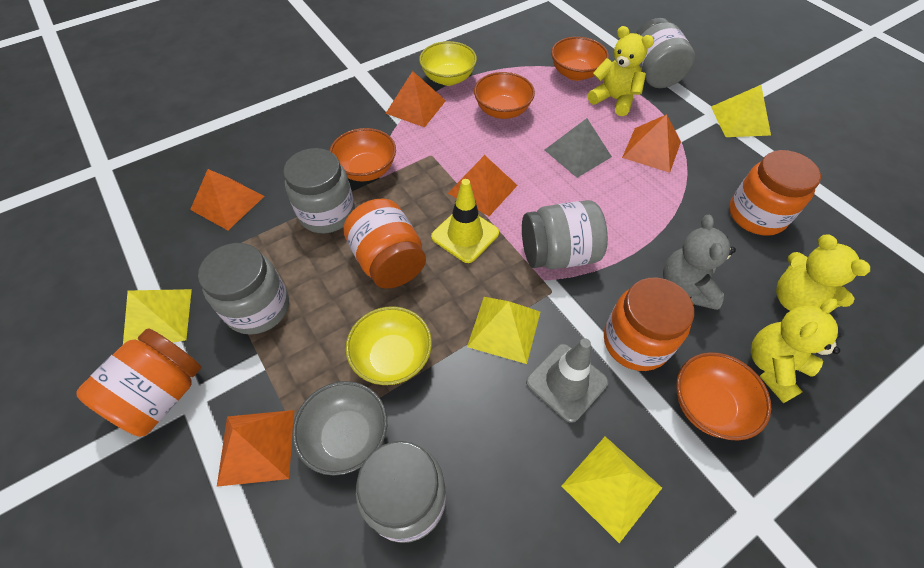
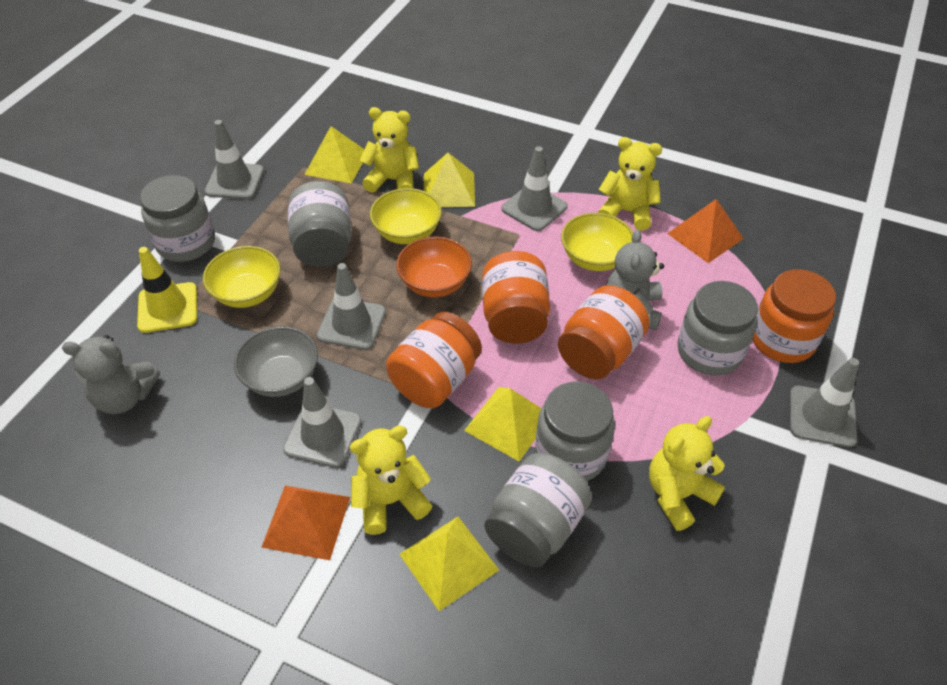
grey pyramid: [545,118,612,178] = 1 -> none = 0
grey teddy bear: [663,215,736,310] = 1 -> [62,335,160,414] [606,230,664,331] = 2
grey traffic cone: [526,338,608,423] = 1 -> [205,120,264,199] [283,377,361,468] [317,263,386,350] [501,146,568,231] [790,358,859,448] = 5
orange bowl: [329,128,396,181] [474,72,535,119] [551,37,609,81] [677,352,771,441] = 4 -> [396,237,472,297] = 1
orange pyramid: [190,169,264,230] [217,410,294,487] [385,71,446,127] [448,155,518,216] [622,114,681,173] = 5 -> [261,485,350,560] [667,199,744,263] = 2
yellow bowl: [345,306,432,385] [419,41,477,86] = 2 -> [203,246,281,308] [370,188,442,244] [561,213,633,271] = 3
yellow teddy bear: [588,26,654,116] [751,299,841,403] [776,234,870,311] = 3 -> [350,426,432,535] [359,107,419,193] [598,137,662,230] [649,416,725,531] = 4

